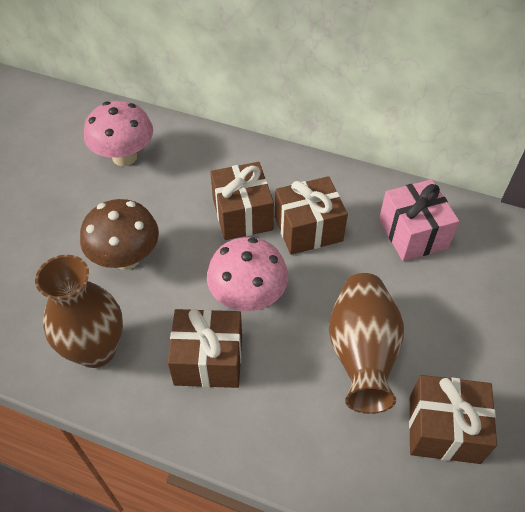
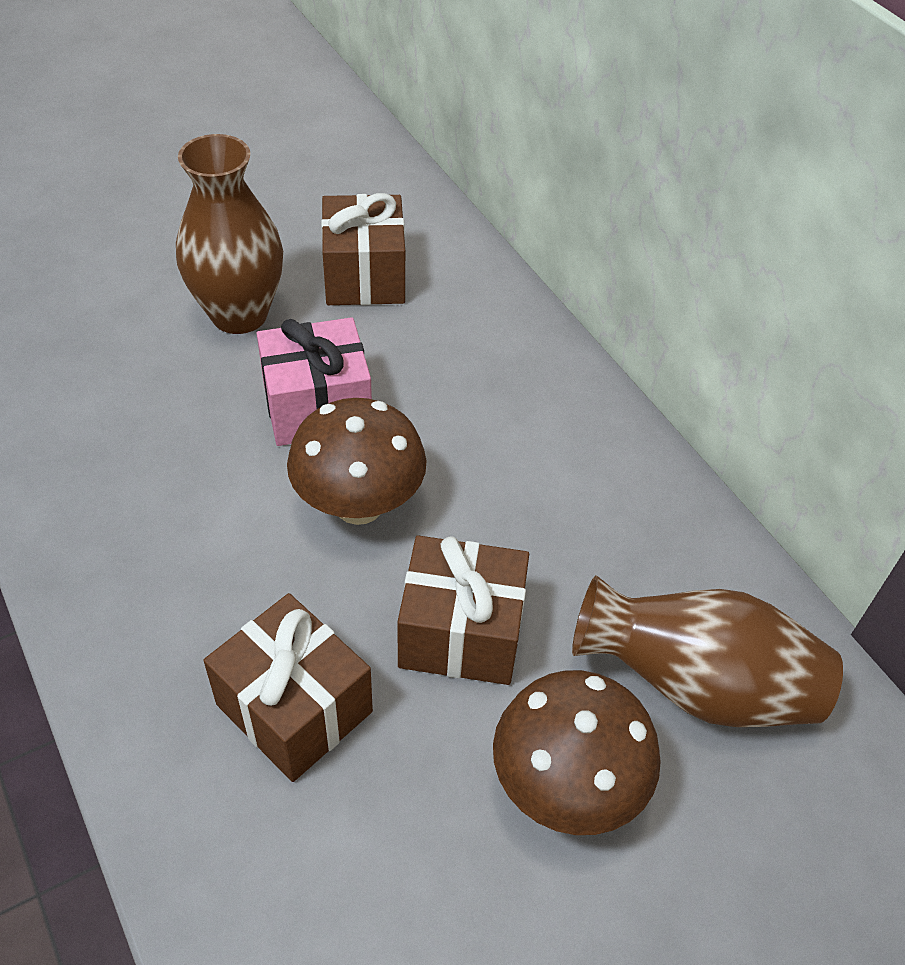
brown gift: [167,309,242,388] [210,162,274,240] [275,176,348,255] [409,375,497,464] = 4 -> [203,593,373,782] [321,193,405,305] [398,535,529,685] = 3
brown mushroom: [80,199,159,270] = 1 -> [287,398,427,525] [493,670,661,835] = 2
pink mushroom: [84,101,153,166] [207,237,288,311] = 2 -> none = 0

